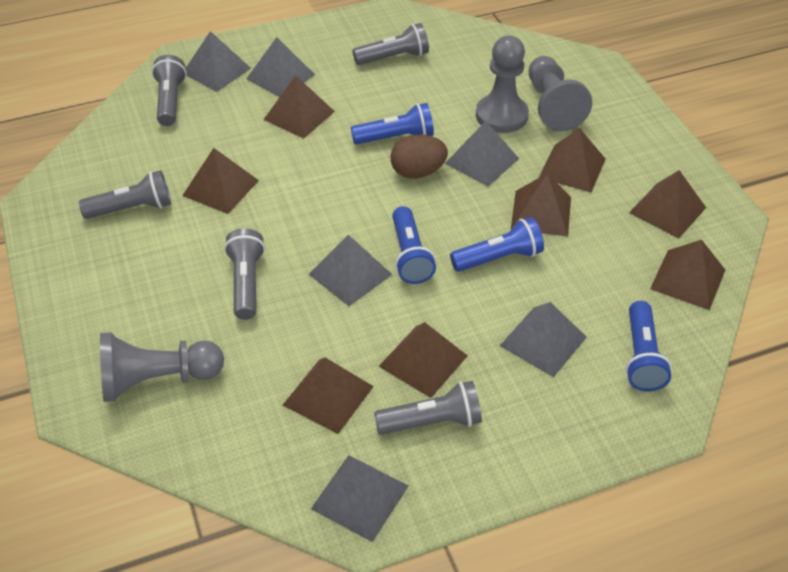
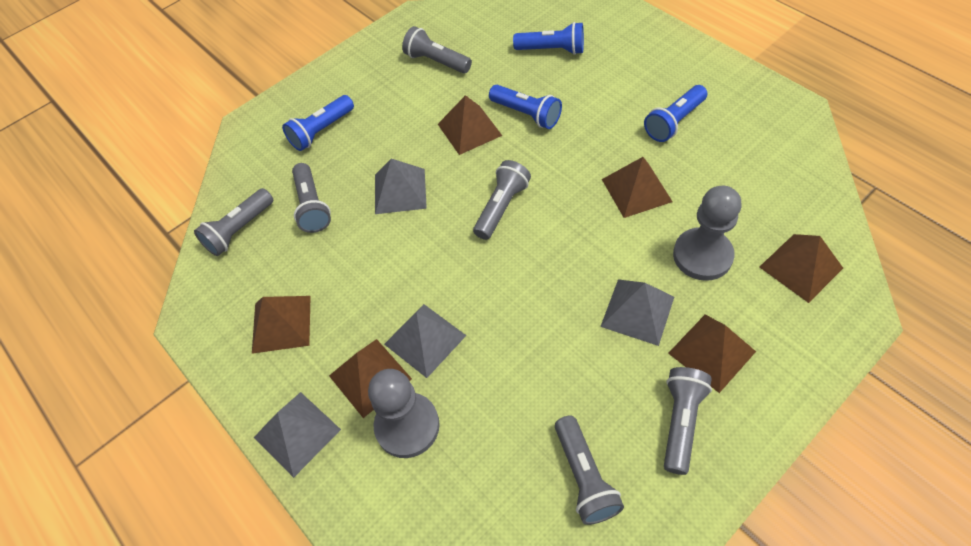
brown egg: [390,135,448,178] = 1 -> none = 0
brown pyramid: [182,148,259,214] [263,76,335,139] [283,357,374,434] [378,322,468,398] [511,173,571,236] [539,128,606,192] [629,170,706,238] [650,240,725,310] = 8 -> [252,296,311,354] [329,339,412,418] [438,95,502,155] [602,157,673,218] [668,314,756,393] [760,234,843,303] = 6
grey flashlight: [79,170,171,219] [152,55,187,126] [224,228,265,320] [353,23,429,65] [374,381,482,435] = 5 -> [194,188,273,256] [292,163,331,233] [402,26,472,74] [473,160,531,240] [555,415,624,525] [664,367,712,475] = 6
grey pawn: [100,332,224,402] [476,36,529,133] [529,56,592,132] = 3 -> [368,369,440,458] [673,186,741,281] = 2
grey pyramid: [186,31,251,92] [246,37,315,97] [308,235,392,306] [311,455,408,542] [445,121,519,186] [500,302,587,377] = 6 -> [254,392,341,478] [375,159,427,214] [384,304,467,378] [600,279,674,346] = 4

